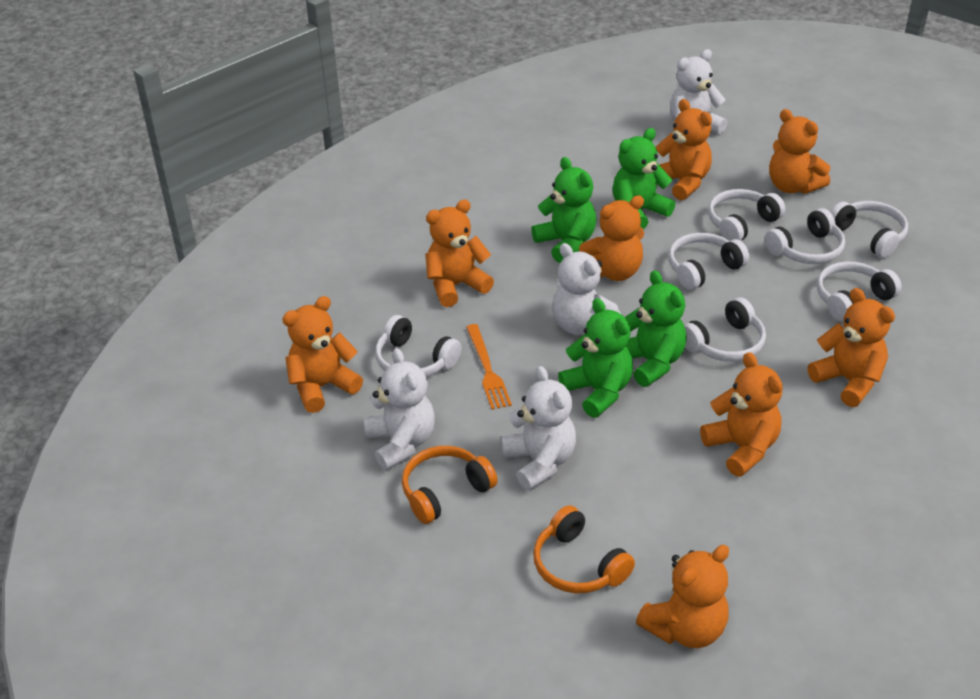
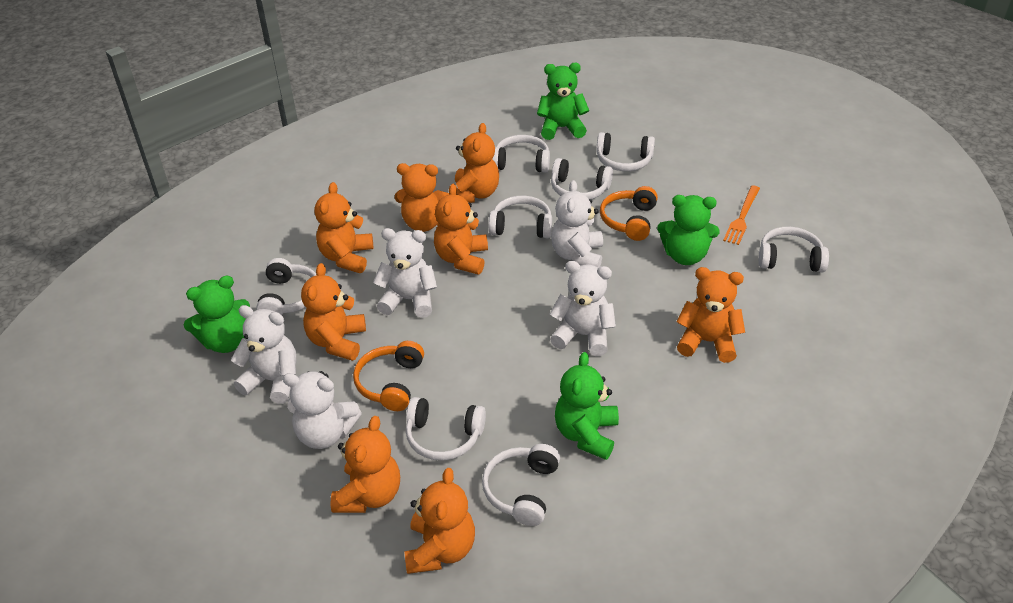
white headphones: [375,315,461,377] [668,233,749,290] [684,297,766,362] [708,189,785,241] [765,208,845,264] [817,261,902,322] [831,201,908,258] = 7 -> [256,258,316,315] [406,397,486,461] [482,444,560,526] [489,196,552,238] [492,135,550,173] [551,158,613,199] [596,132,655,171] [759,227,829,272] = 8
white teddy bear: [364,348,435,470] [501,366,576,490] [552,243,621,335] [670,49,727,134] = 4 -> [231,305,297,404] [283,371,362,449] [373,228,437,318] [550,261,616,356] [551,180,603,268] = 5

